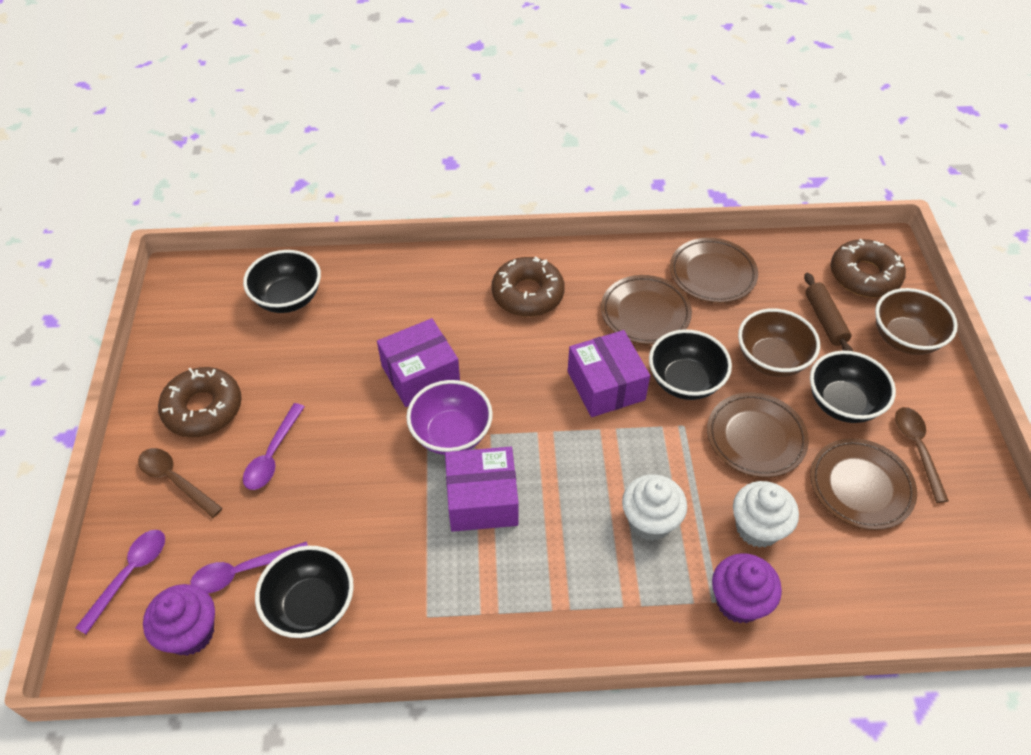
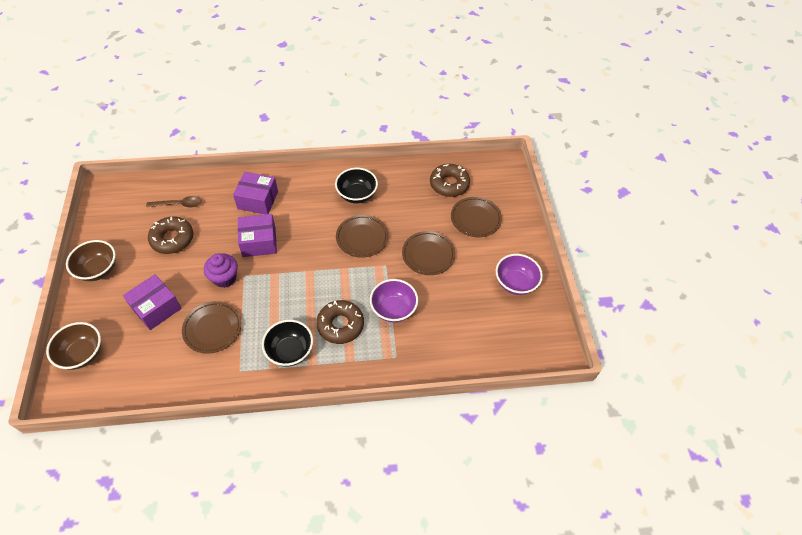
black bowl: [243,250,321,313] [255,546,354,638] [649,329,732,400] [810,351,896,423] = 4 -> [262,320,313,367] [335,168,378,203] = 2
brown rolling pin: [804,273,853,351] = 1 -> none = 0
brown spoon: [138,448,223,518] [895,407,949,503] = 2 -> [146,196,202,208] = 1
purple bowl: [406,380,493,455] = 1 -> [370,279,418,322] [496,254,543,295] = 2
purple cupcake: [143,584,215,656] [712,553,782,623] = 2 -> [204,253,238,288] = 1
purple spoon: [75,530,165,634] [190,541,308,594] [243,403,305,490] = 3 -> none = 0
white cupcake: [622,474,687,541] [733,481,799,548] = 2 -> none = 0

